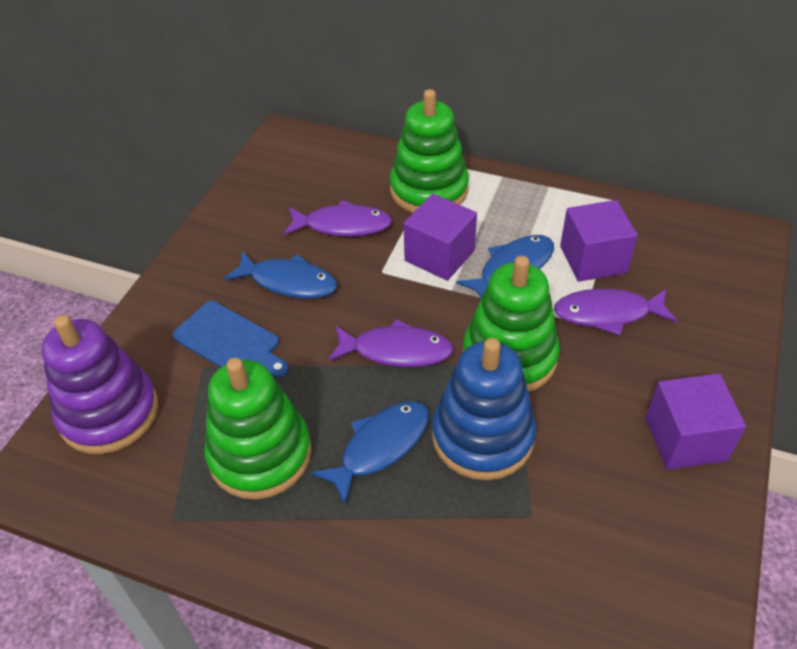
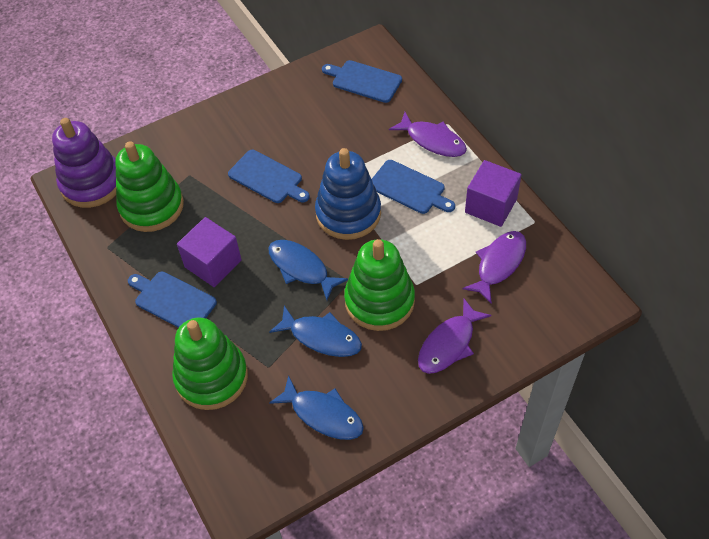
blue cutting board: [173,301,289,377] = 1 -> [128,271,217,328] [228,150,310,203] [322,60,402,103] [372,160,455,214] = 4
purple cube: [404,194,477,281] [560,200,638,282] [646,373,746,469] = 3 -> [177,217,242,287] [465,160,522,227] = 2

